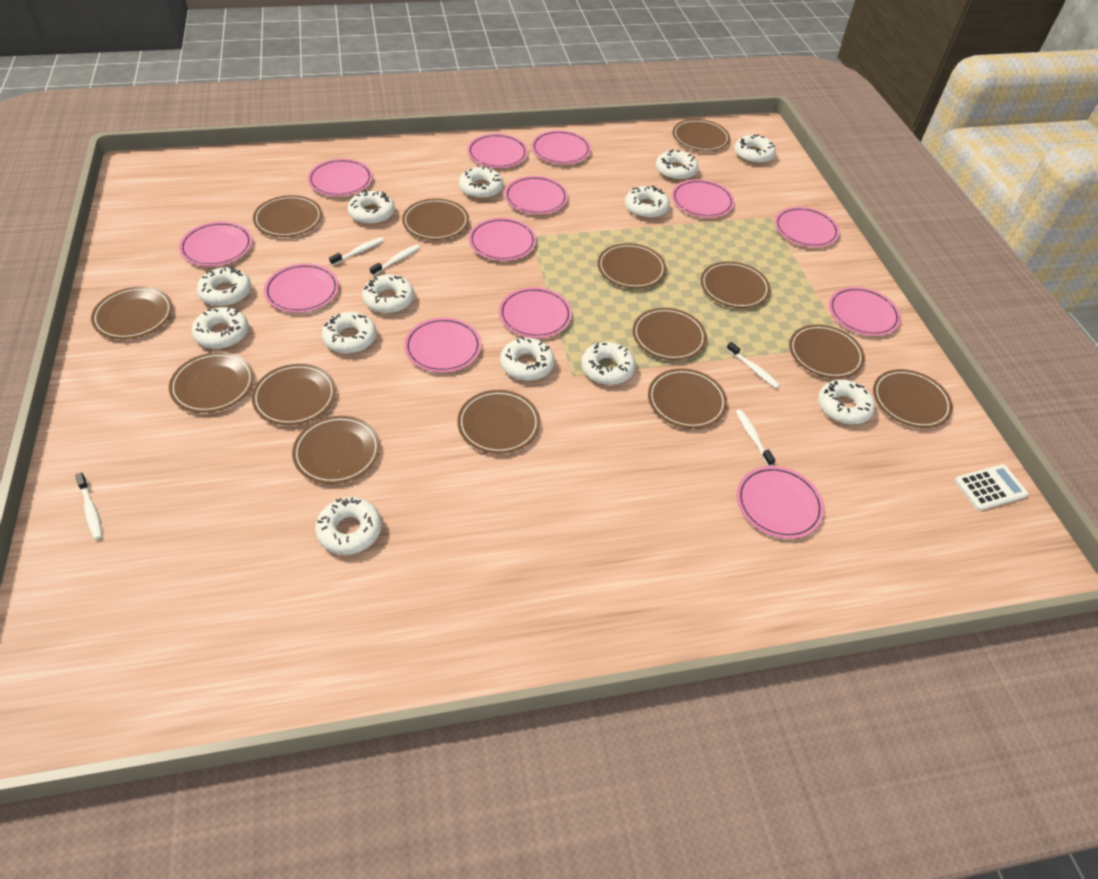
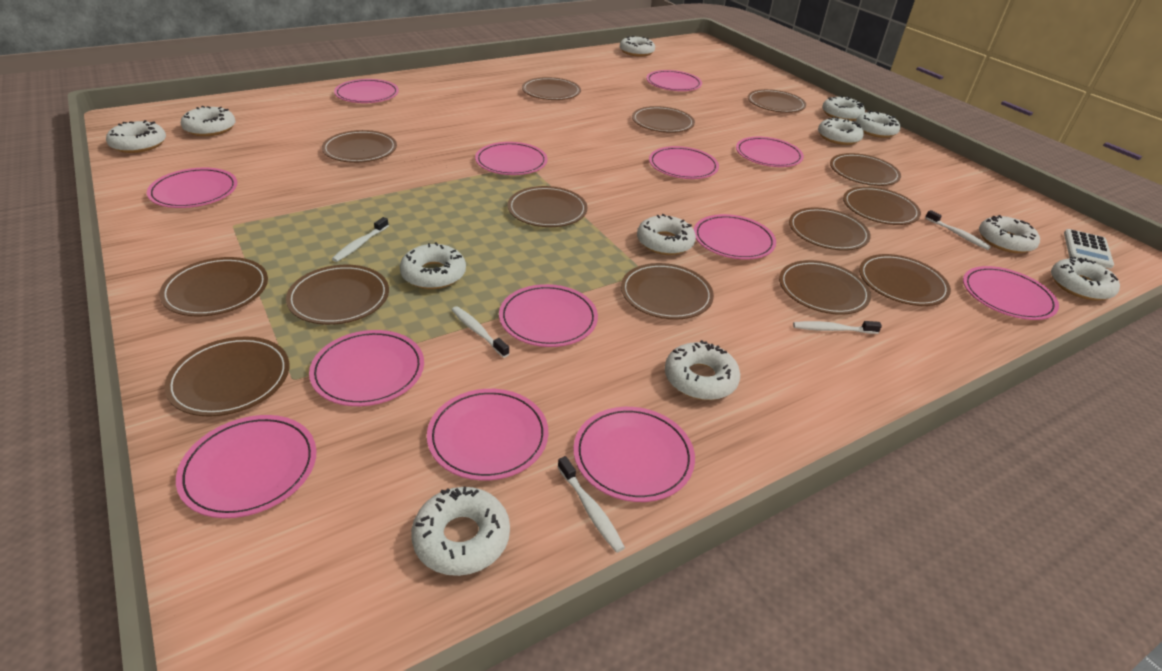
white donut: [192,307,249,349] [197,266,251,307] [315,497,382,555] [322,312,377,354] [348,191,395,225] [362,274,414,314] [459,166,503,199] [500,337,554,381] [581,342,635,385] [625,185,670,219] [656,150,698,180] [735,135,776,164] [818,380,875,425] = 13 -> [106,120,166,153] [181,106,235,136] [400,242,466,289] [411,487,510,576] [620,36,655,56] [637,214,696,255] [665,340,740,400] [818,117,864,145] [822,96,865,121] [856,111,901,138] [979,215,1040,253] [1051,256,1120,300] = 12

